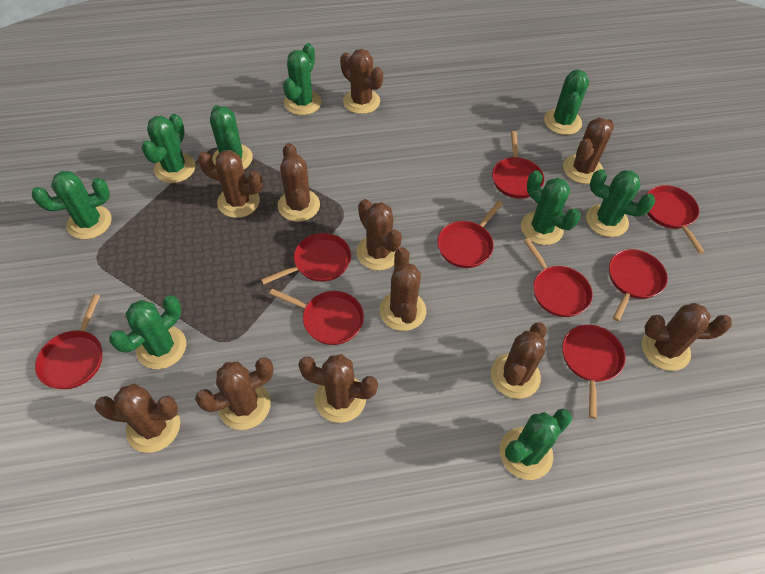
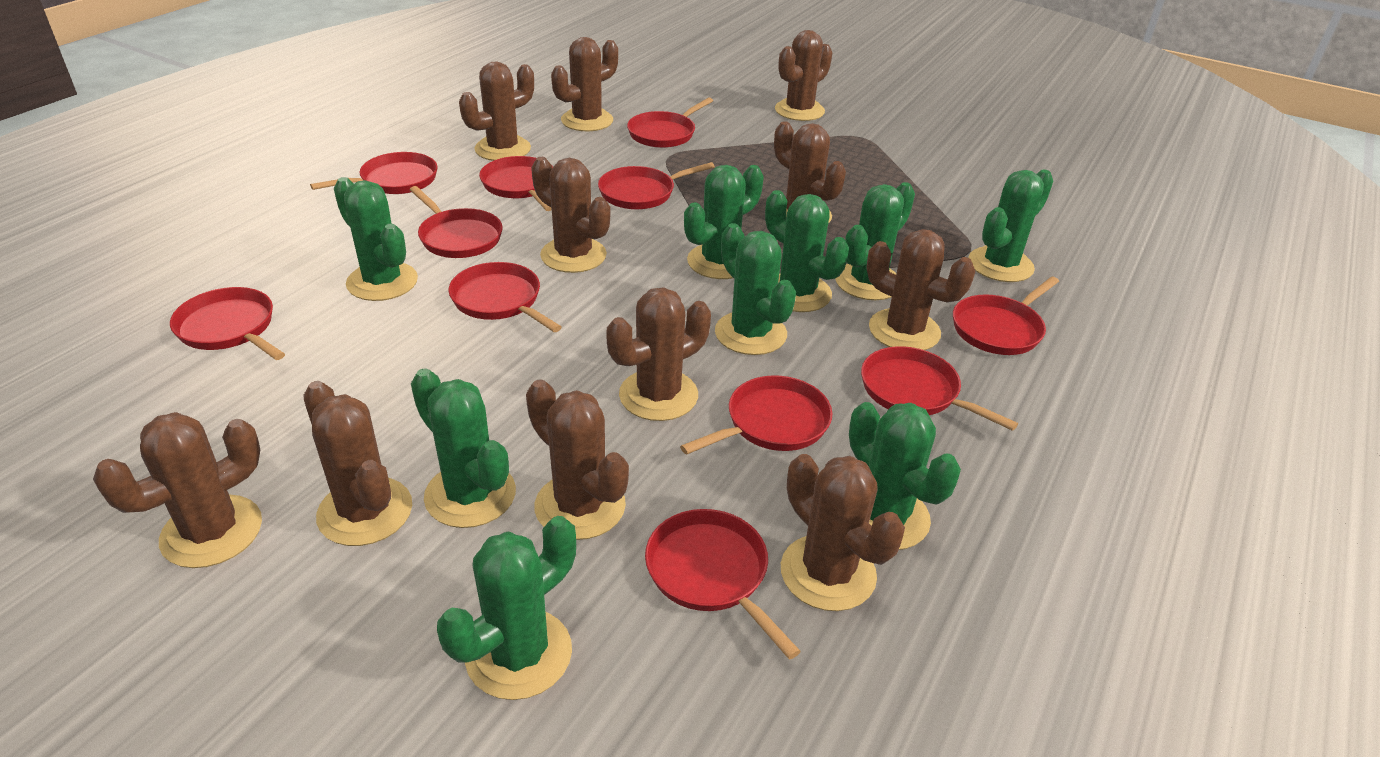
red pan: [35,294,102,389] [261,233,351,285] [269,289,364,345] [437,201,503,268] [492,131,544,199] [524,238,593,317] [562,325,626,419] [609,249,668,321] [647,185,705,254] = 9 -> [170,287,285,360] [310,152,437,194] [410,186,503,258] [448,262,562,332] [479,156,553,211] [598,162,715,209] [627,97,713,148] [645,509,801,659] [680,375,832,455] [861,346,1018,431] [953,276,1059,355] = 11

